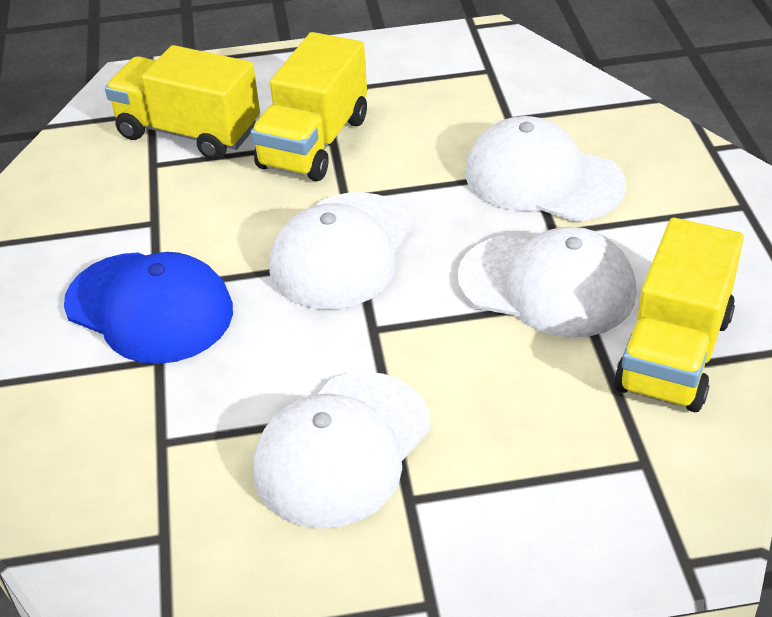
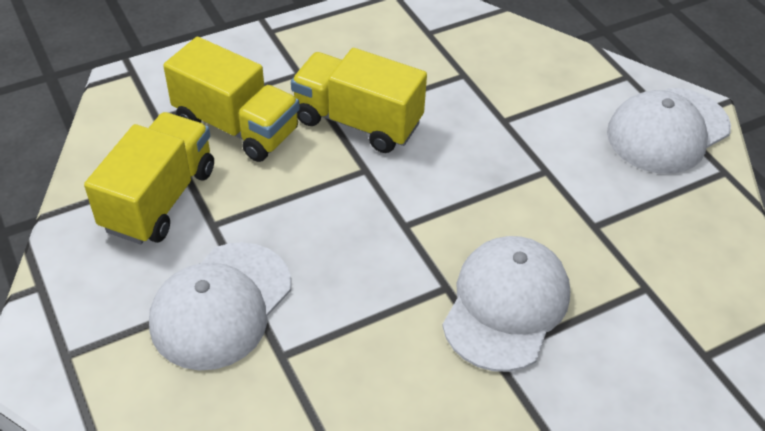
blue cap: [64,252,233,364] = 1 -> none = 0
white cap: [253,372,431,529] [269,192,413,309] [457,227,637,338] [465,116,626,221] = 4 -> [149,242,291,370] [442,236,570,372] [607,88,731,174] = 3

